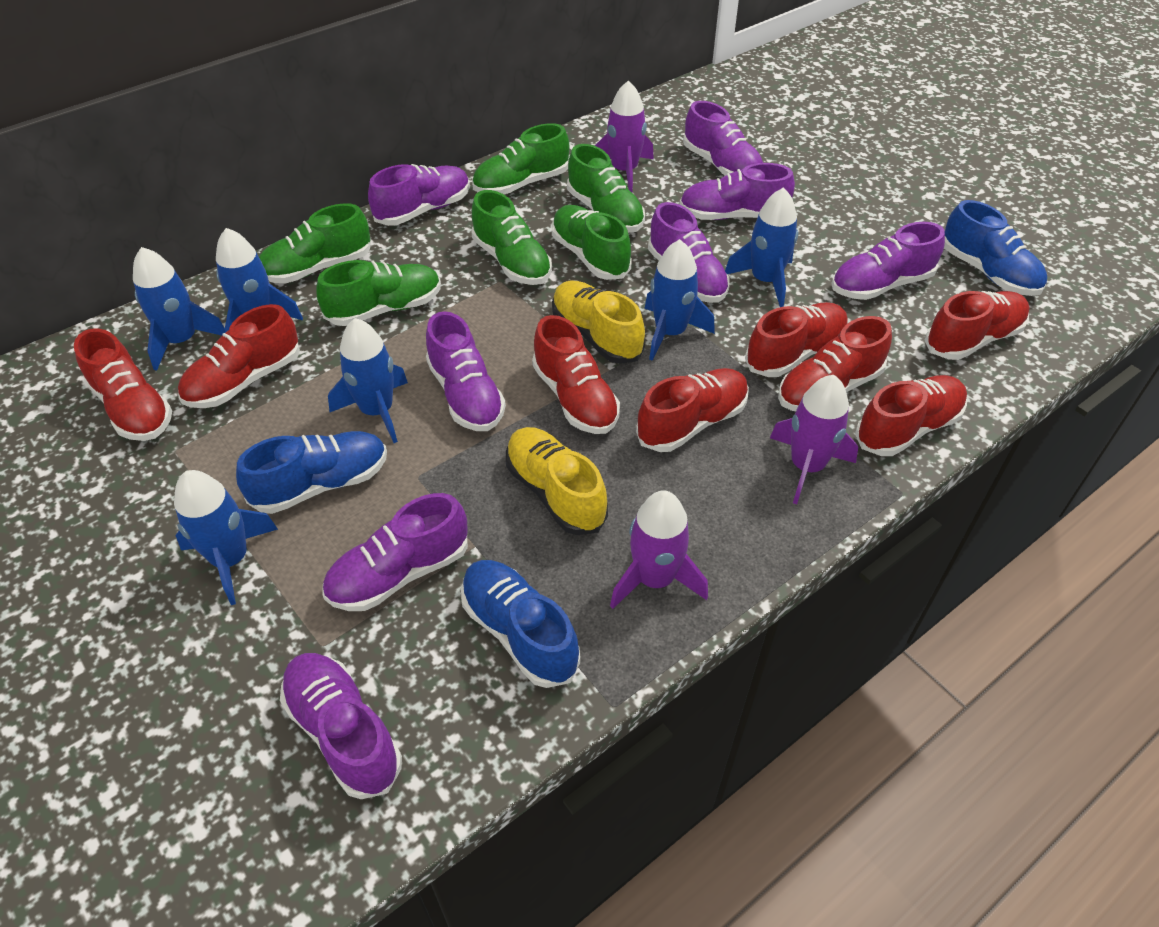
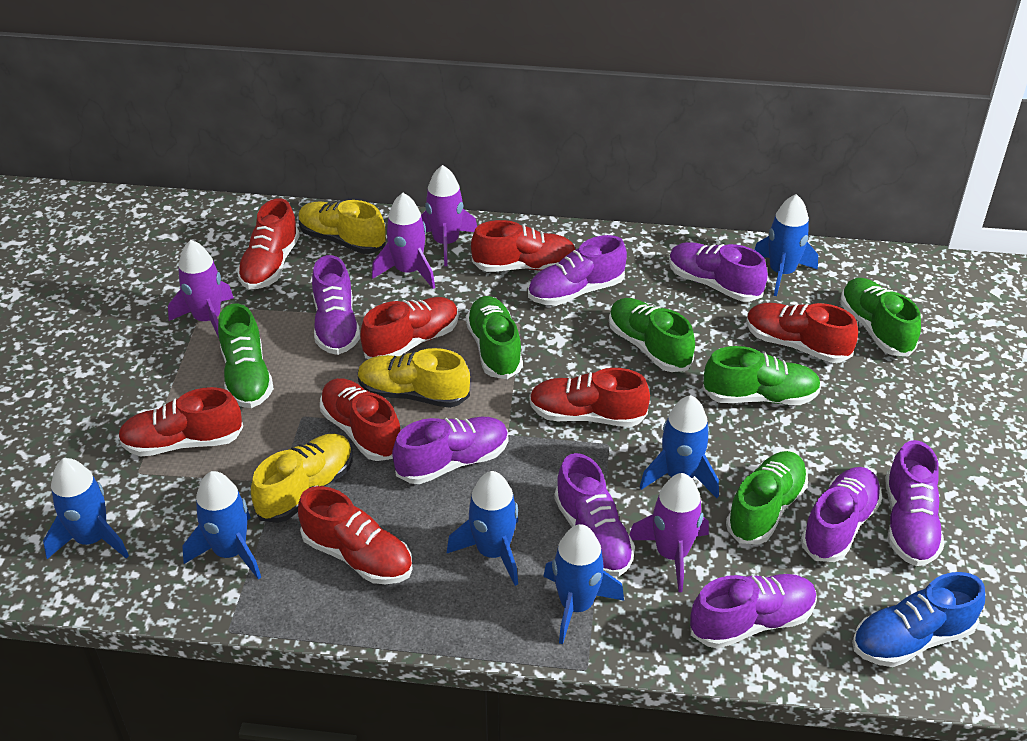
blue shoe: [236,431,387,514] [461,560,580,688] [944,200,1047,296] = 3 -> [852,572,985,667] = 1
purple rocket: [595,80,654,192] [610,490,708,609] [770,375,858,504] = 3 -> [168,240,234,338] [372,193,435,289] [421,165,477,266] [629,473,709,592] = 4
yellow shoe: [506,427,608,535] [552,281,645,364] = 2 -> [251,434,353,523] [298,200,386,254] [358,348,470,408] = 3

